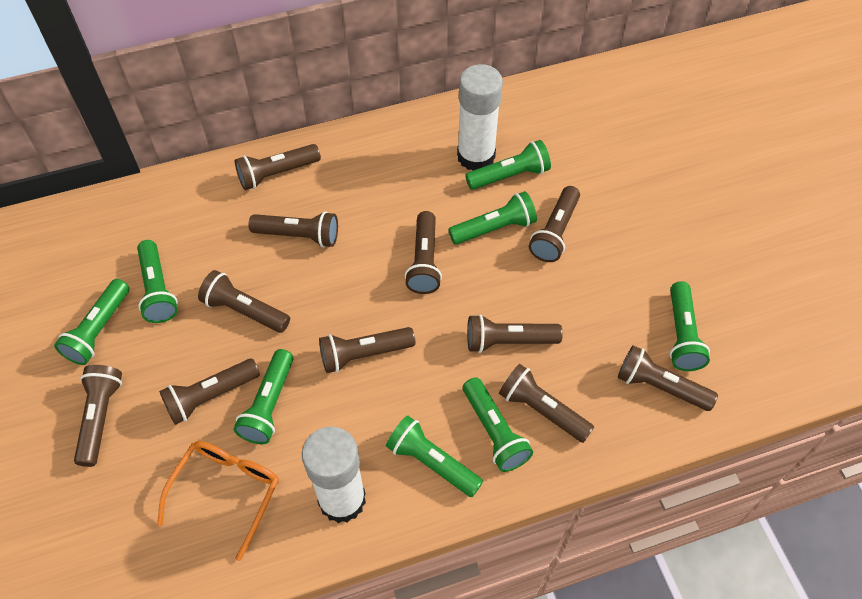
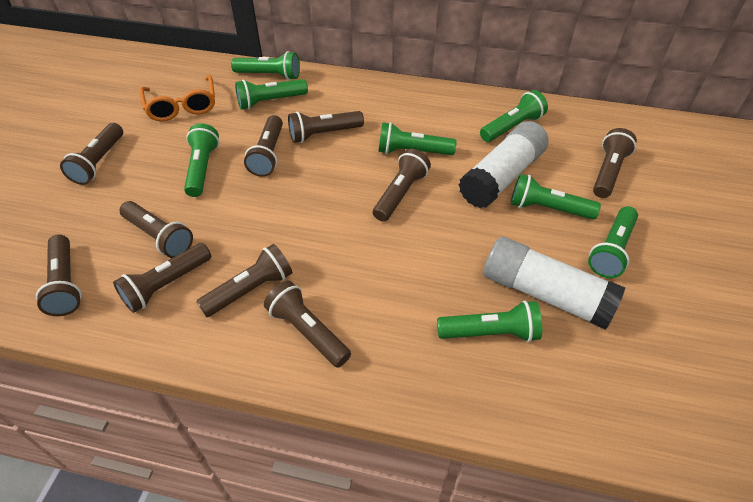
brown flashlight: [74,365,122,467] [159,359,260,425] [198,270,290,333] [235,144,321,190] [248,211,338,247] [319,327,415,373] [405,211,442,294] [467,314,563,353] [499,364,594,443] [529,186,580,262] [618,345,718,411] = 11 -> [36,234,82,316] [60,123,123,185] [113,243,211,313] [120,201,193,258] [196,244,292,317] [244,115,283,177] [264,281,351,368] [288,111,364,143] [373,149,431,222] [593,128,637,198] = 10

